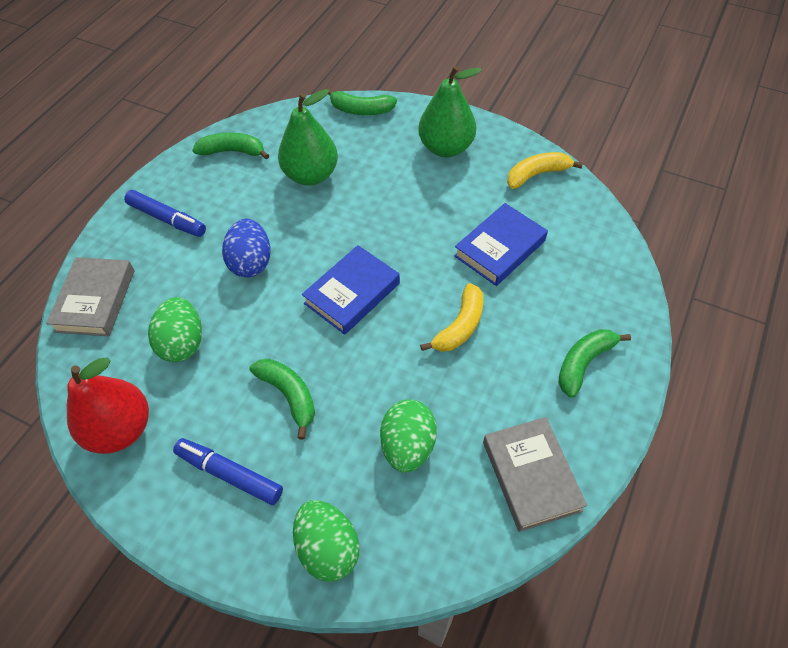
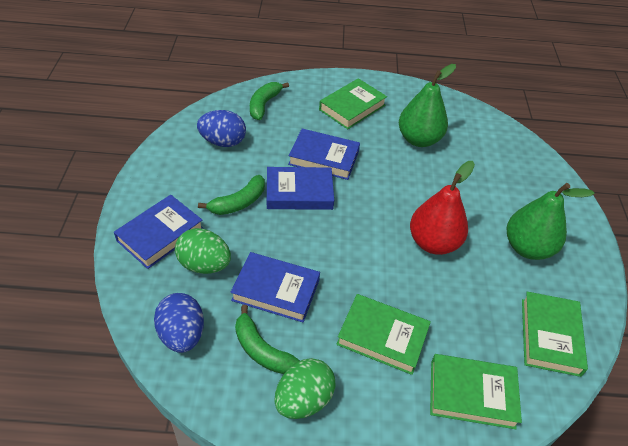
blue book: [302,245,400,335] [454,203,548,286] = 2 -> [114,195,204,269] [230,252,320,322] [267,167,334,210] [288,129,360,180] = 4
blue egg: [222,218,270,277] = 1 -> [154,293,204,353] [197,110,246,147] = 2
blue marker: [124,190,206,237] [173,438,283,505] = 2 -> none = 0
green banana: [192,133,269,159] [249,359,315,439] [327,88,397,115] [558,329,631,398] = 4 -> [198,175,265,215] [235,305,300,374] [250,82,289,120] = 3
green book: none = 0 -> [319,78,387,129] [336,294,431,375] [430,354,522,429] [522,292,588,377] = 4
green egg: [148,297,202,362] [293,500,359,582] [380,399,437,473] = 3 -> [175,228,231,274] [275,358,336,419] = 2
grey book: [46,257,134,336] [483,417,587,532] = 2 -> none = 0
yellow banana: [420,283,484,352] [507,152,583,189] = 2 -> none = 0

